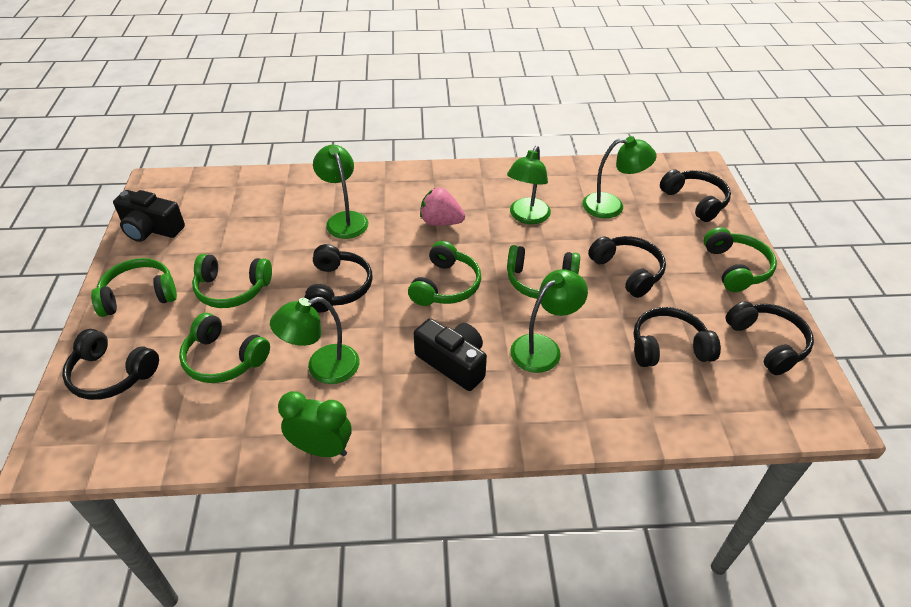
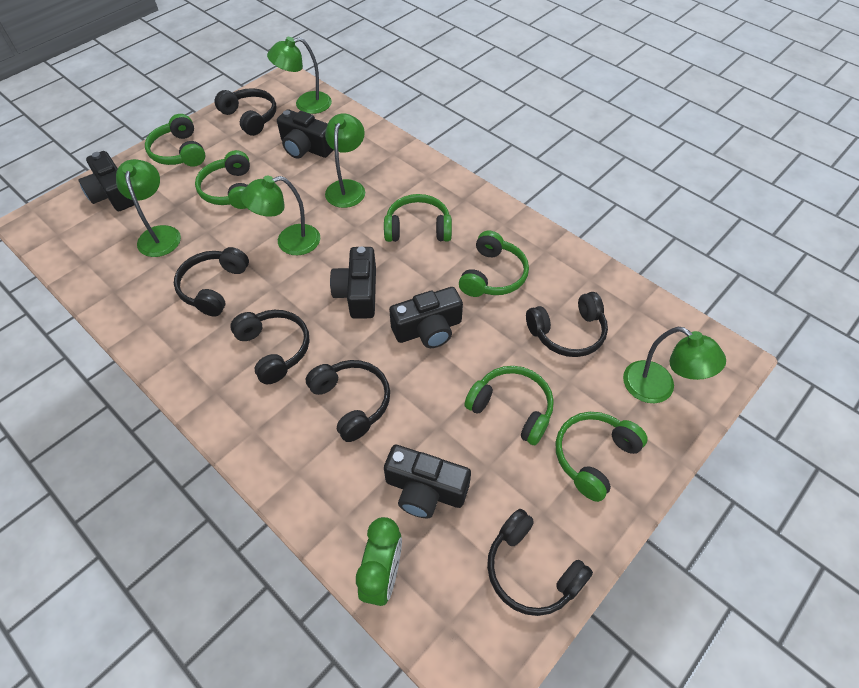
black camera: [113,190,185,242] [414,318,487,391] = 2 -> [78,151,134,211] [277,109,334,159] [330,247,376,319] [384,445,471,518] [389,287,463,348] = 5
pink strawberry: [420,188,465,226] = 1 -> none = 0

